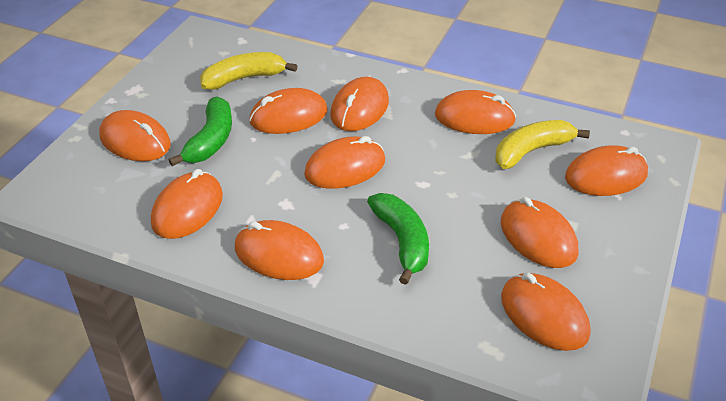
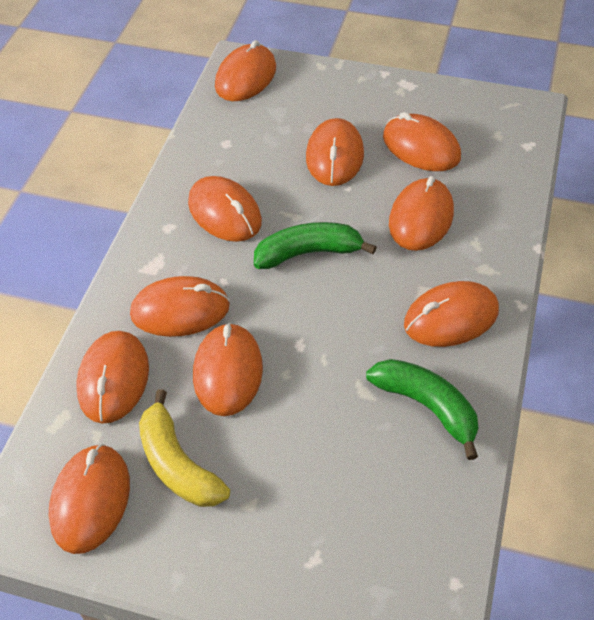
yellow banana: [200,52,297,90] [496,120,590,169] = 2 -> [139,389,230,507] = 1

